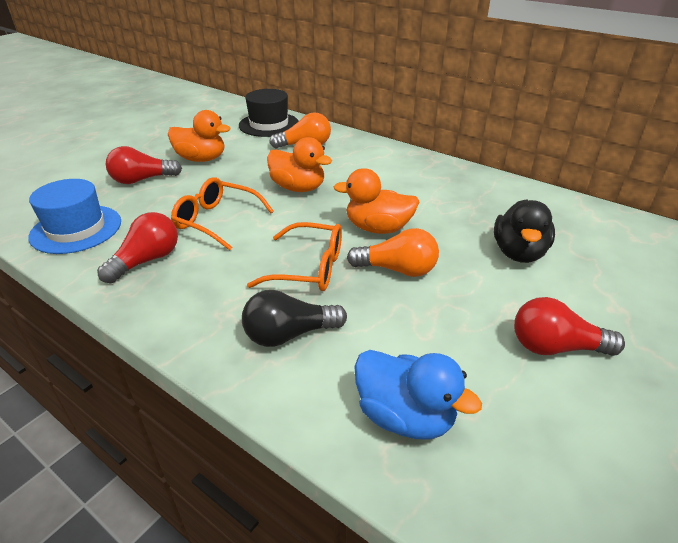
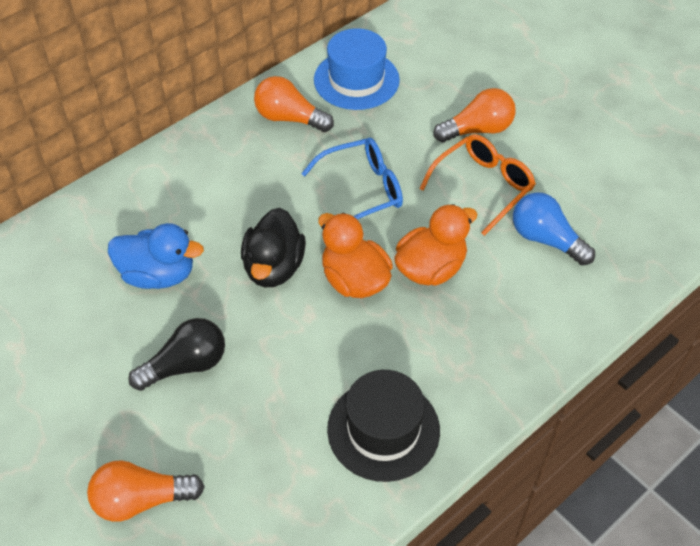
blue glasses: none = 0 -> [301,138,403,220] = 1
blue light bulb: none = 0 -> [513,192,595,266] = 1
orange duck: [168,110,231,162] [267,137,332,192] [333,168,419,234] = 3 -> [318,213,393,298] [395,204,477,286] = 2
orange glasses: [171,177,274,250] [247,222,342,291] = 2 -> [419,134,536,236] = 1
orange light bulb: [269,113,331,148] [347,228,439,277] = 2 -> [87,460,205,522] [254,76,334,132] [433,88,516,142] = 3
red light bulb: [97,212,178,283] [106,146,182,184] [514,297,625,356] = 3 -> none = 0

